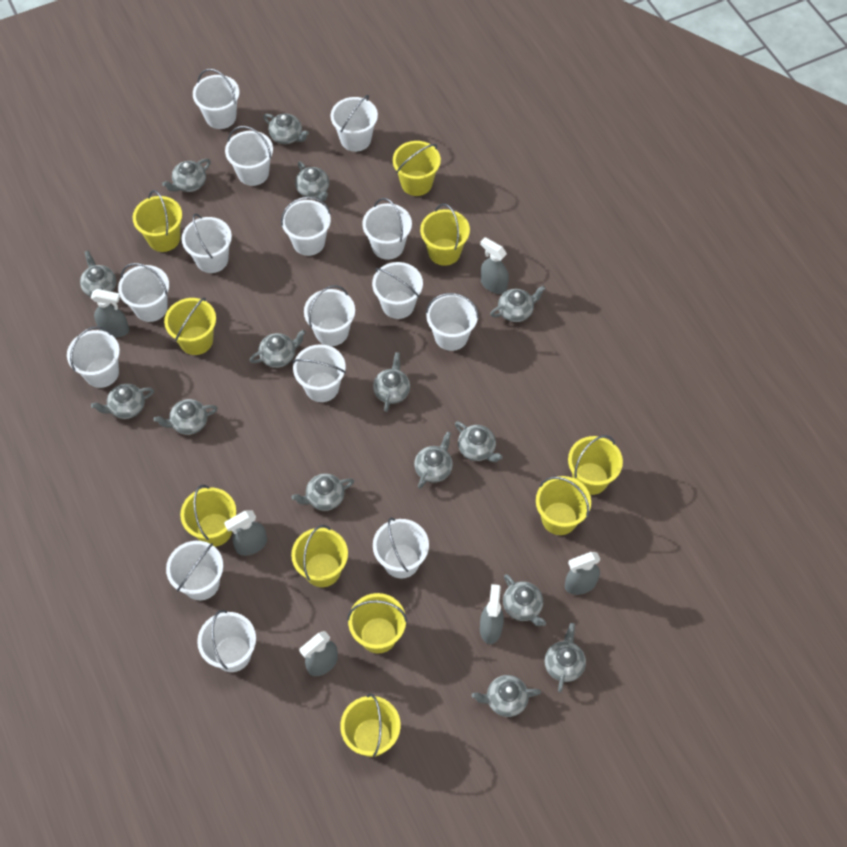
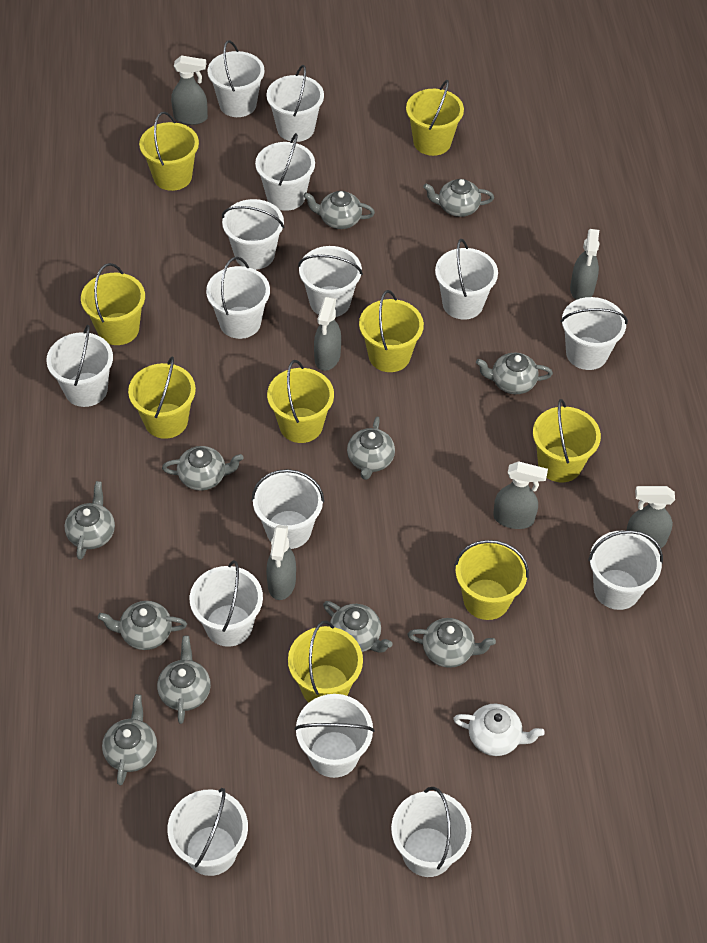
grey teapot: [80,250,116,297] [91,383,154,419] [153,399,218,435] [162,159,211,192] [249,330,306,368] [263,114,309,144] [291,473,354,511] [295,161,329,201] [373,352,410,412] [414,431,453,489] [455,421,503,462] [471,675,541,717] [490,286,545,322] [503,574,546,626] [544,623,586,693] = 15 -> [65,481,115,560] [98,601,187,650] [102,694,157,785] [157,636,211,724] [162,446,243,491] [303,191,375,229] [323,601,393,653] [347,416,395,480] [408,618,496,668] [423,179,494,217] [476,353,553,394] = 11
white teapot: none = 0 -> [453,704,545,756] = 1
yellow bucket: [133,190,182,252] [164,297,216,355] [180,485,236,547] [291,525,348,587] [340,694,401,757] [347,593,407,653] [393,141,441,196] [420,204,470,266] [536,476,591,535] [568,435,623,495] = 10 -> [81,263,145,345] [128,357,196,439] [139,112,199,191] [267,360,334,443] [288,621,363,702] [359,290,424,372] [406,80,464,156] [454,540,529,620] [533,399,601,482] = 9

